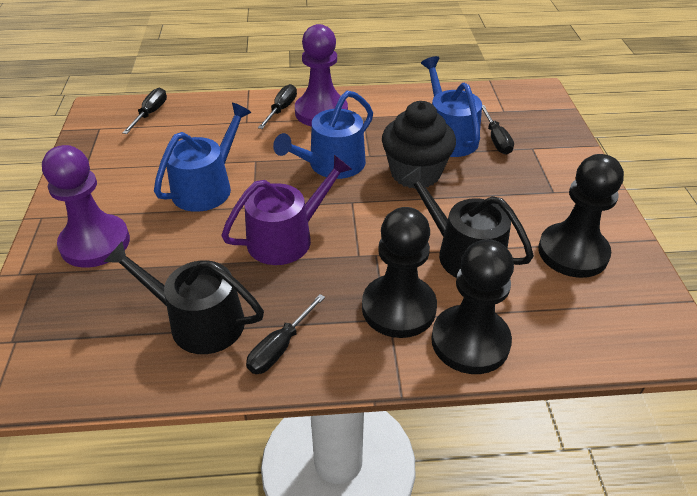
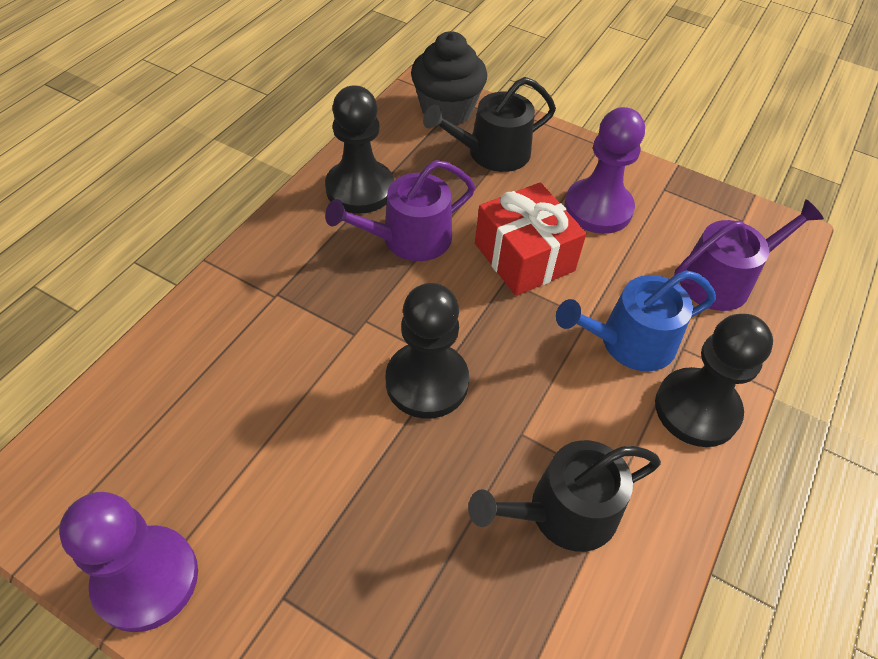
black screwdriver: [122,88,167,134] [246,294,325,374] [258,84,297,129] [482,105,514,154] = 4 -> none = 0
blue watering can: [154,103,251,212] [273,91,373,179] [421,56,482,157] = 3 -> [556,270,716,371] = 1
purple watering can: [221,155,352,265] = 1 -> [325,160,475,261] [674,199,824,311] = 2
red gift: none = 0 -> [475,182,586,296] = 1

